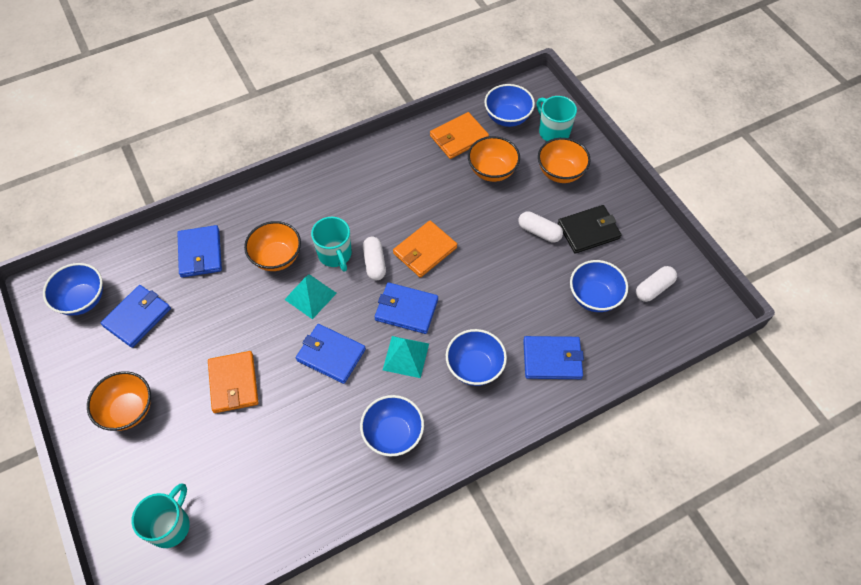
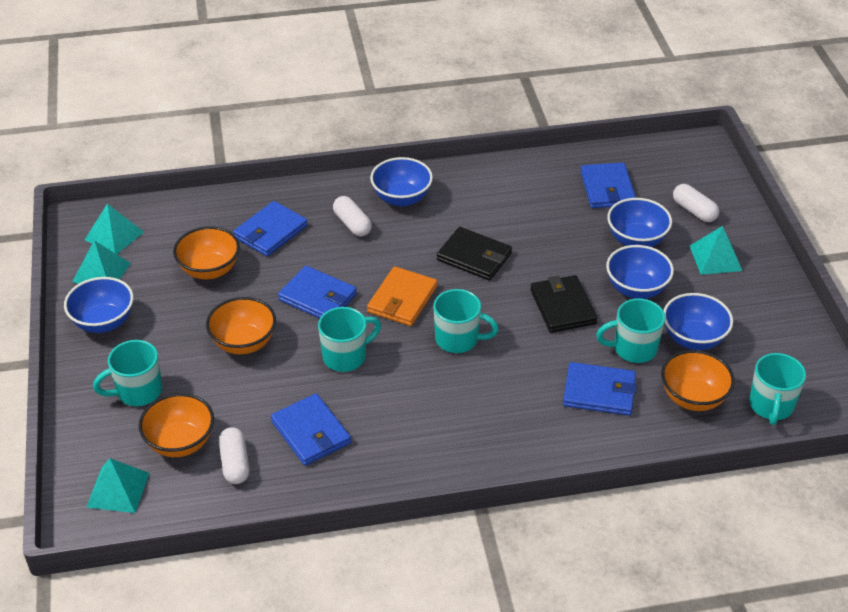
black wallet: [558,205,621,254] = 1 -> [437,227,512,281] [530,275,597,333] = 2
orange wallet: [208,351,258,413] [393,221,457,278] [430,112,489,159] = 3 -> [367,266,437,326] = 1
turquoise mug: [131,484,190,548] [311,217,352,272] [537,96,577,141] = 3 -> [93,340,162,406] [318,307,381,372] [433,289,499,353] [596,299,665,363] [749,353,806,425] = 5
turquoise pyramid: [284,274,337,319] [383,336,429,378] = 2 -> [72,240,131,284] [85,204,144,254] [86,458,149,513] [690,226,742,275] = 4

